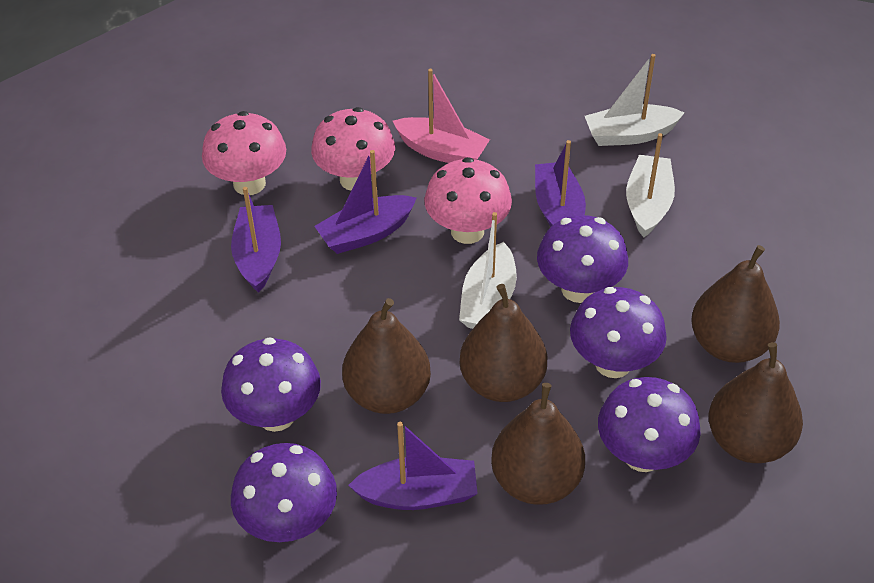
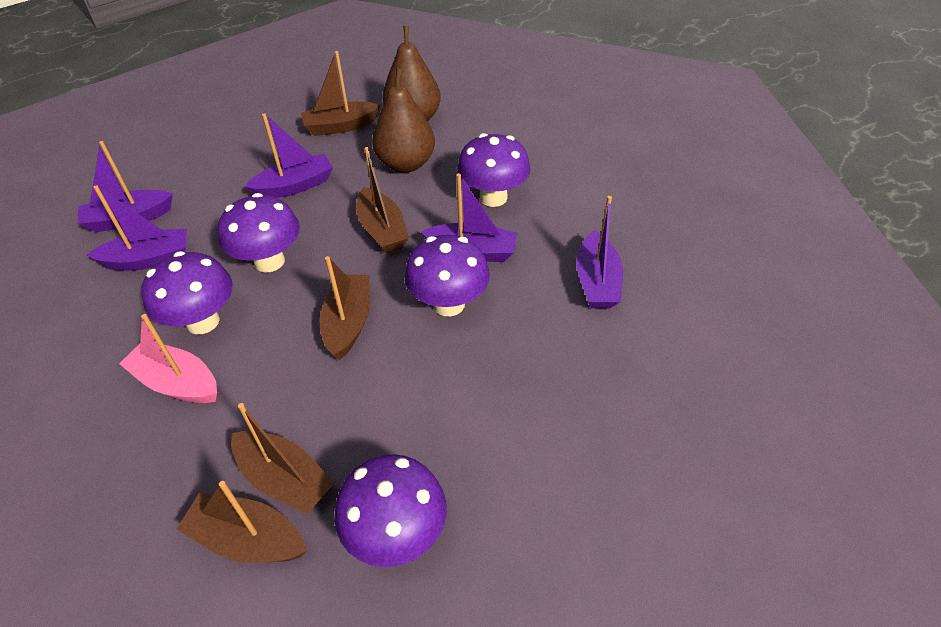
brown boat: none = 0 -> [176,481,307,563] [231,403,335,514] [301,51,380,136] [319,256,370,360] [356,147,409,253] = 5
brown pear: [342,298,431,414] [459,284,547,402] [491,383,585,505] [691,245,780,363] [709,342,803,463] = 5 -> [372,68,435,173] [382,26,441,121] = 2
pink mushroom: [202,111,286,195] [311,107,395,191] [424,157,512,244] = 3 -> none = 0
purple boat: [231,187,281,293] [315,150,416,254] [348,422,478,510] [535,140,586,227] = 4 -> [78,141,173,232] [87,185,187,271] [244,113,333,198] [421,173,518,262] [576,196,623,308] = 5
white boat: [459,212,517,329] [585,54,685,146] [626,133,675,237] = 3 -> none = 0

